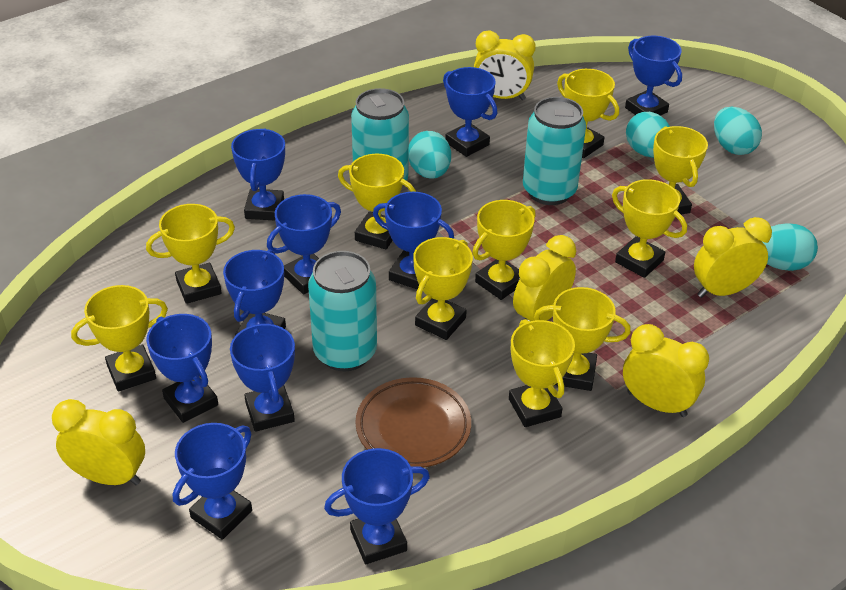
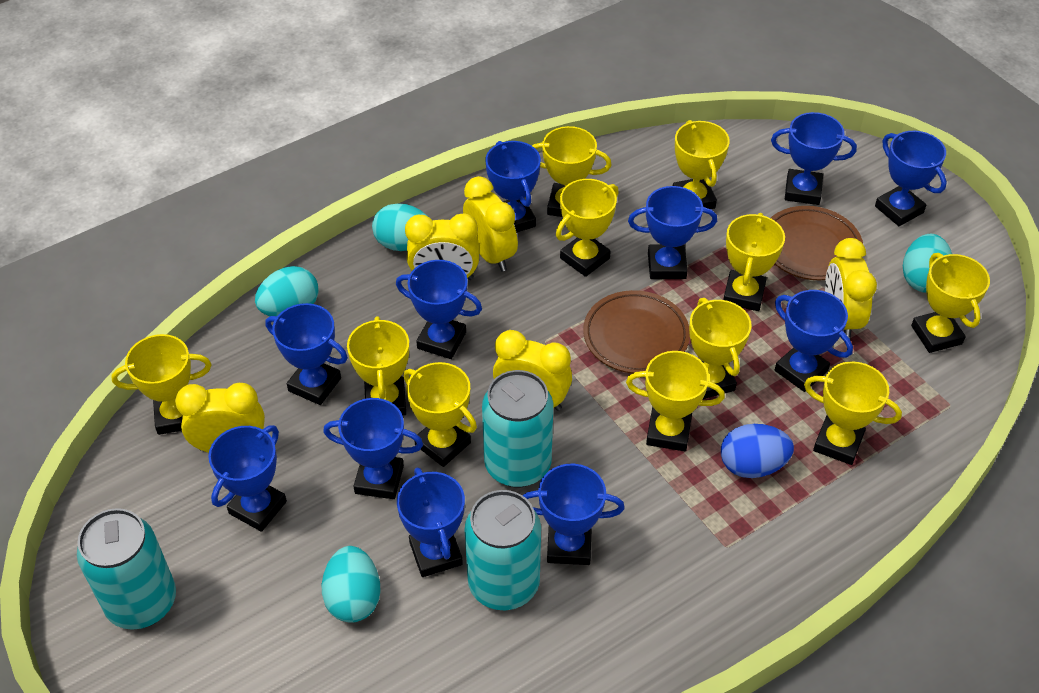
blue egg: none = 0 -> [721,424,794,478] = 1
blue trophy: [146,314,218,423] [173,423,252,540] [223,249,286,336] [230,323,295,432] [231,129,285,221] [267,194,341,295] [324,448,430,564] [373,192,454,290] [443,67,497,157] [625,36,682,116] = 10 -> [208,425,287,532] [266,303,348,405] [323,398,423,499] [396,260,482,359] [397,467,465,577] [485,141,541,233] [522,463,625,565] [628,186,717,279] [771,112,857,205] [775,290,853,392] [875,131,947,226] = 11
brown plate: [355,377,471,468] = 1 -> [583,290,690,374] [771,206,863,280] = 2
yellow trophy: [71,285,168,392] [146,204,235,304] [338,154,416,249] [413,237,473,340] [472,200,536,300] [509,319,575,427] [534,287,631,391] [557,69,619,158] [612,179,687,278] [653,126,708,215] = 10 -> [111,334,211,435] [347,317,409,415] [403,362,477,467] [532,126,612,217] [556,179,619,277] [626,351,725,451] [673,120,730,209] [689,298,752,399] [723,213,785,311] [804,361,902,465] [911,253,990,353] = 11

